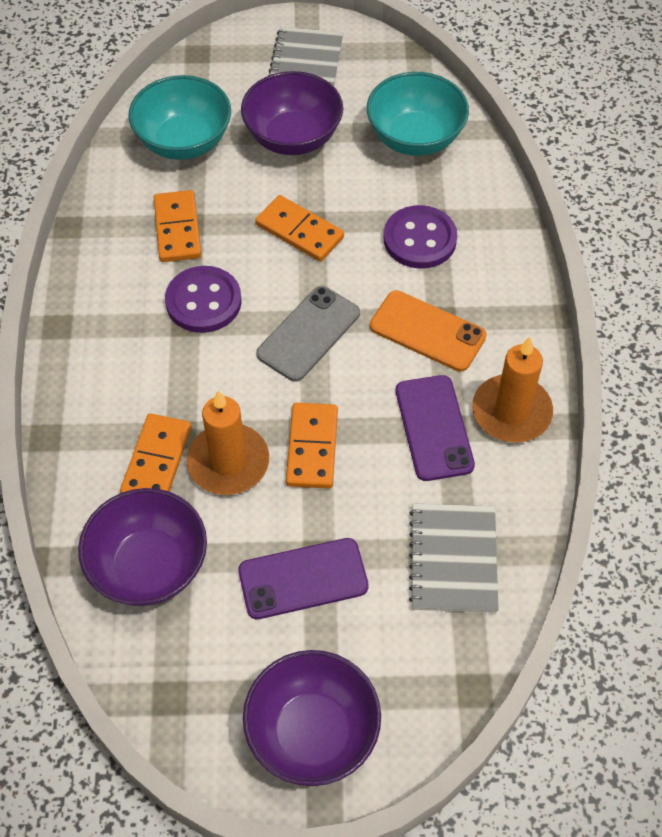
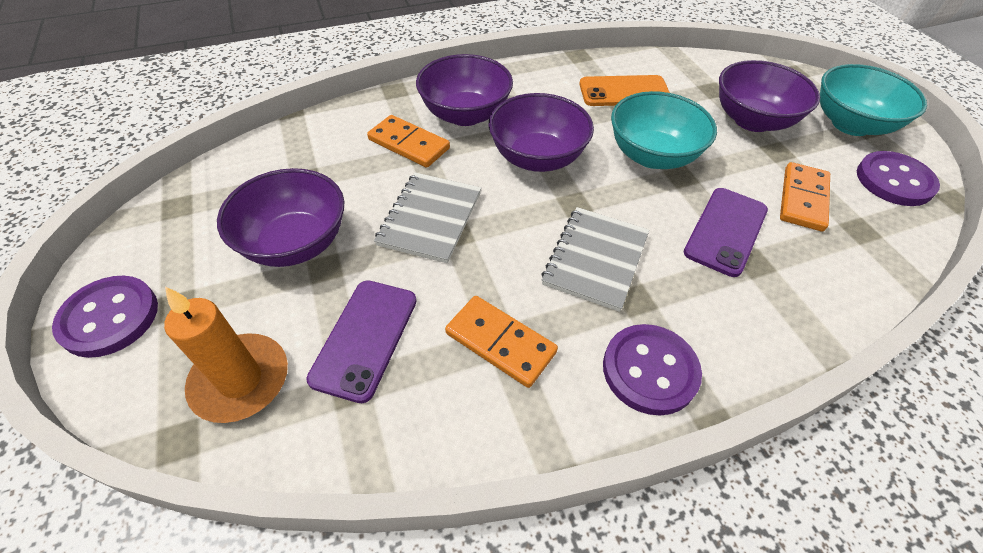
grey phone: [256,286,360,382] = 1 -> none = 0
orange candle: [187,390,269,495] [472,337,553,443] = 2 -> [164,287,288,423] = 1
orange domino: [120,414,191,493] [154,190,202,262] [255,195,344,262] [286,403,338,489] = 4 -> [367,115,450,168] [445,296,558,388] [780,162,830,232] = 3
purple bowl: [78,488,207,606] [241,71,343,155] [243,650,381,786] = 3 -> [217,168,344,267] [416,54,513,126] [488,93,594,172] [719,60,820,132] = 4
purple button: [165,266,242,333] [383,205,457,269] = 2 -> [52,276,158,358] [603,324,702,416] [857,151,940,206] = 3

